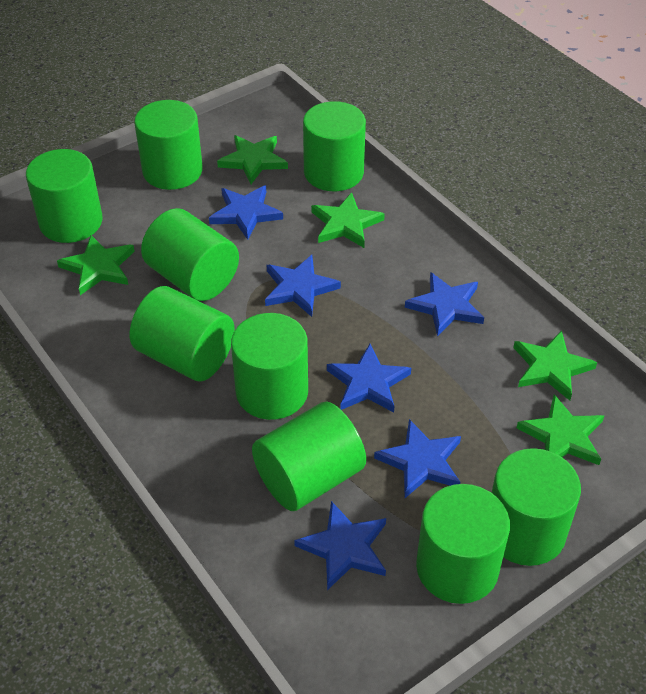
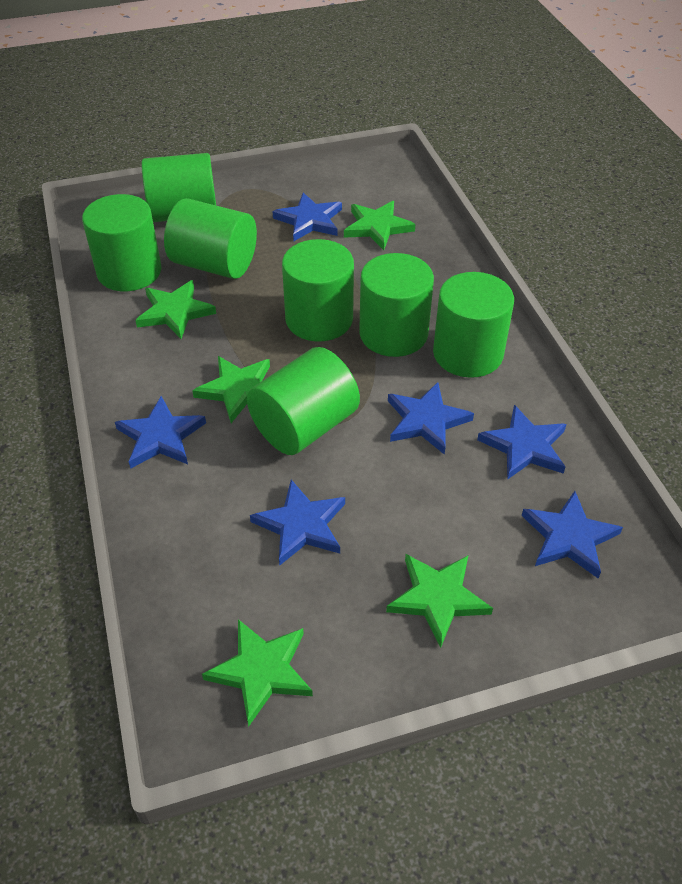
green cylinder: [26,149,103,243] [130,286,235,382] [134,100,203,190] [141,208,239,301] [231,313,308,420] [252,401,366,511] [303,101,366,191] [416,484,510,604] [492,448,581,566] = 9 -> [82,194,162,291] [141,153,216,222] [164,198,257,279] [247,347,360,455] [282,239,354,342] [359,253,434,357] [433,272,514,378] = 7

